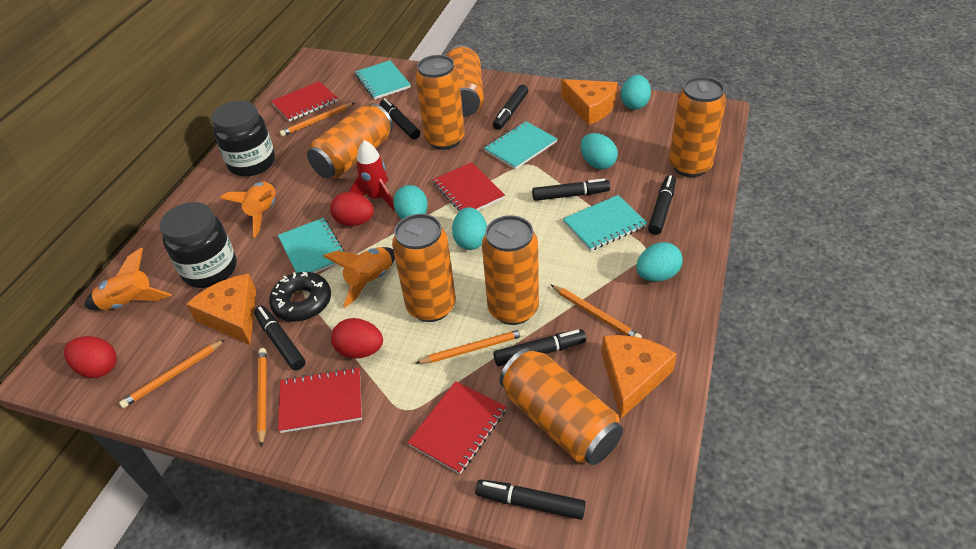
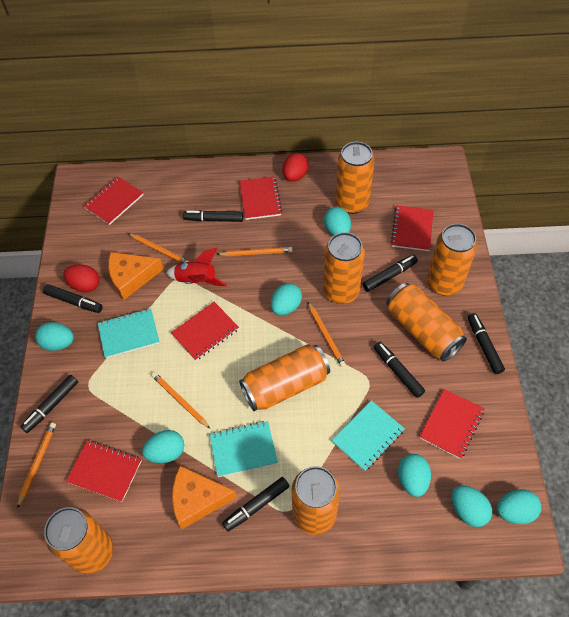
black donut: [269,272,331,322] = 1 -> none = 0
black jar: [159,202,237,288] [211,100,275,177] = 2 -> none = 0
orange cheese: [186,274,256,345] [561,79,618,125] [602,335,677,418] = 3 -> [108,252,163,300] [172,466,237,529] = 2
orange rocket: [84,248,172,311] [220,182,276,237] [323,247,395,308] = 3 -> none = 0
red egg: [64,336,117,378] [330,192,374,226] [331,318,383,359] = 3 -> [63,264,99,293] [283,153,309,182] = 2
red notebook: [271,81,338,122] [278,367,362,433] [407,381,506,474] [433,162,505,211] = 4 -> [66,440,142,502] [84,177,143,225] [171,302,239,361] [240,176,282,220] [391,205,433,251] [420,389,484,459] = 6
turquoise egg: [393,185,428,219] [452,207,487,250] [581,133,618,170] [621,75,651,110] [636,242,682,281] = 5 -> [35,322,74,351] [142,430,184,463] [271,283,302,315] [324,207,351,236] [398,454,431,497] [451,486,492,527] [497,489,541,524] = 7
turquoise notebook: [278,218,344,273] [355,60,411,100] [484,121,557,170] [563,195,647,251] = 4 -> [98,308,160,358] [209,421,278,477] [331,400,405,471] = 3

